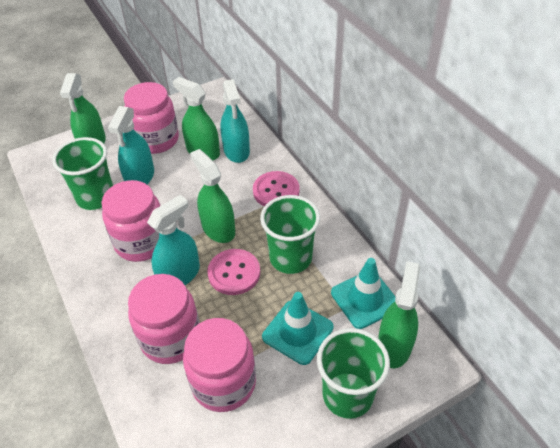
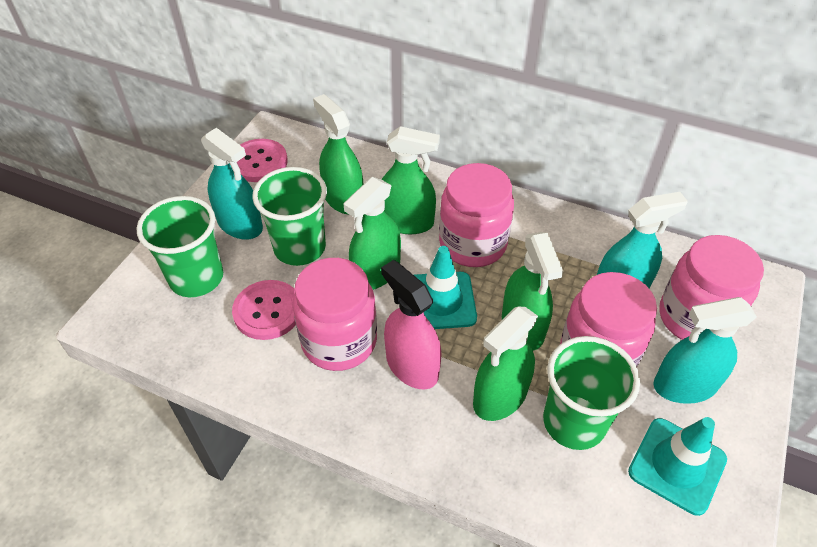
green spray bottle: [60,73,106,143] [173,77,220,160] [190,149,235,243] [378,261,420,368] = 4 -> [313,94,363,215] [343,177,401,290] [382,126,440,234] [473,307,538,421] [502,232,563,351] = 5
pink spray bottle: none = 0 -> [381,260,442,390] = 1

